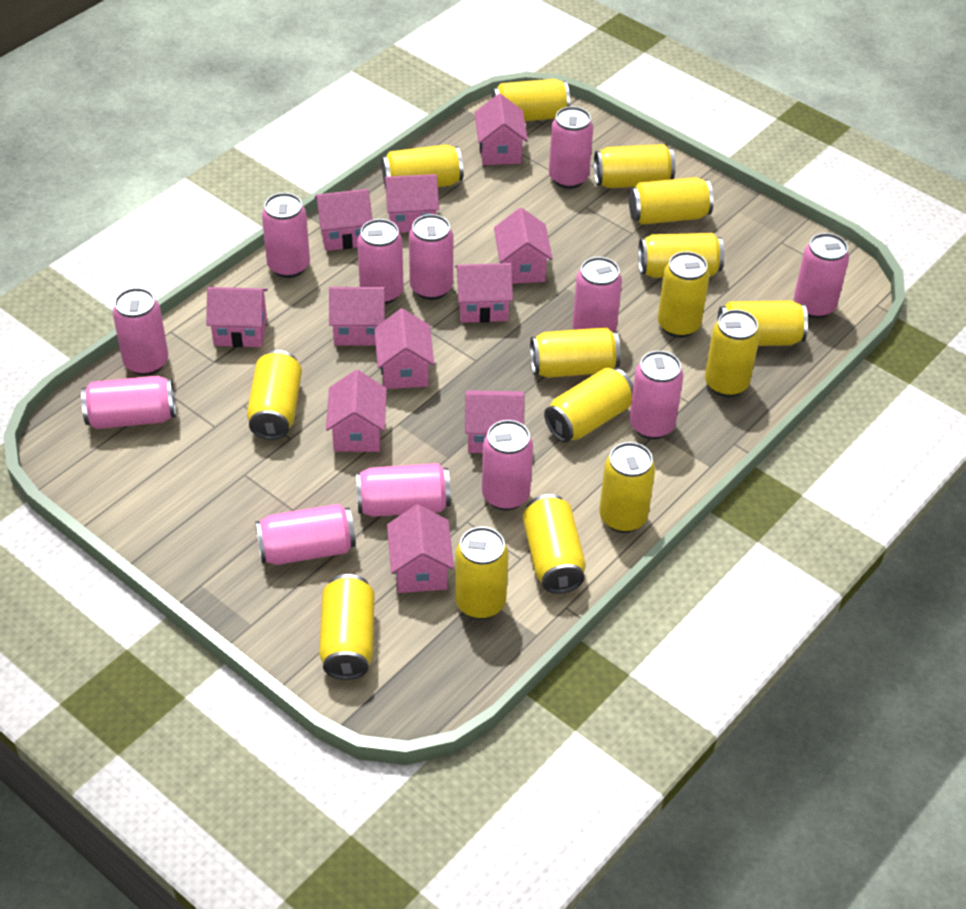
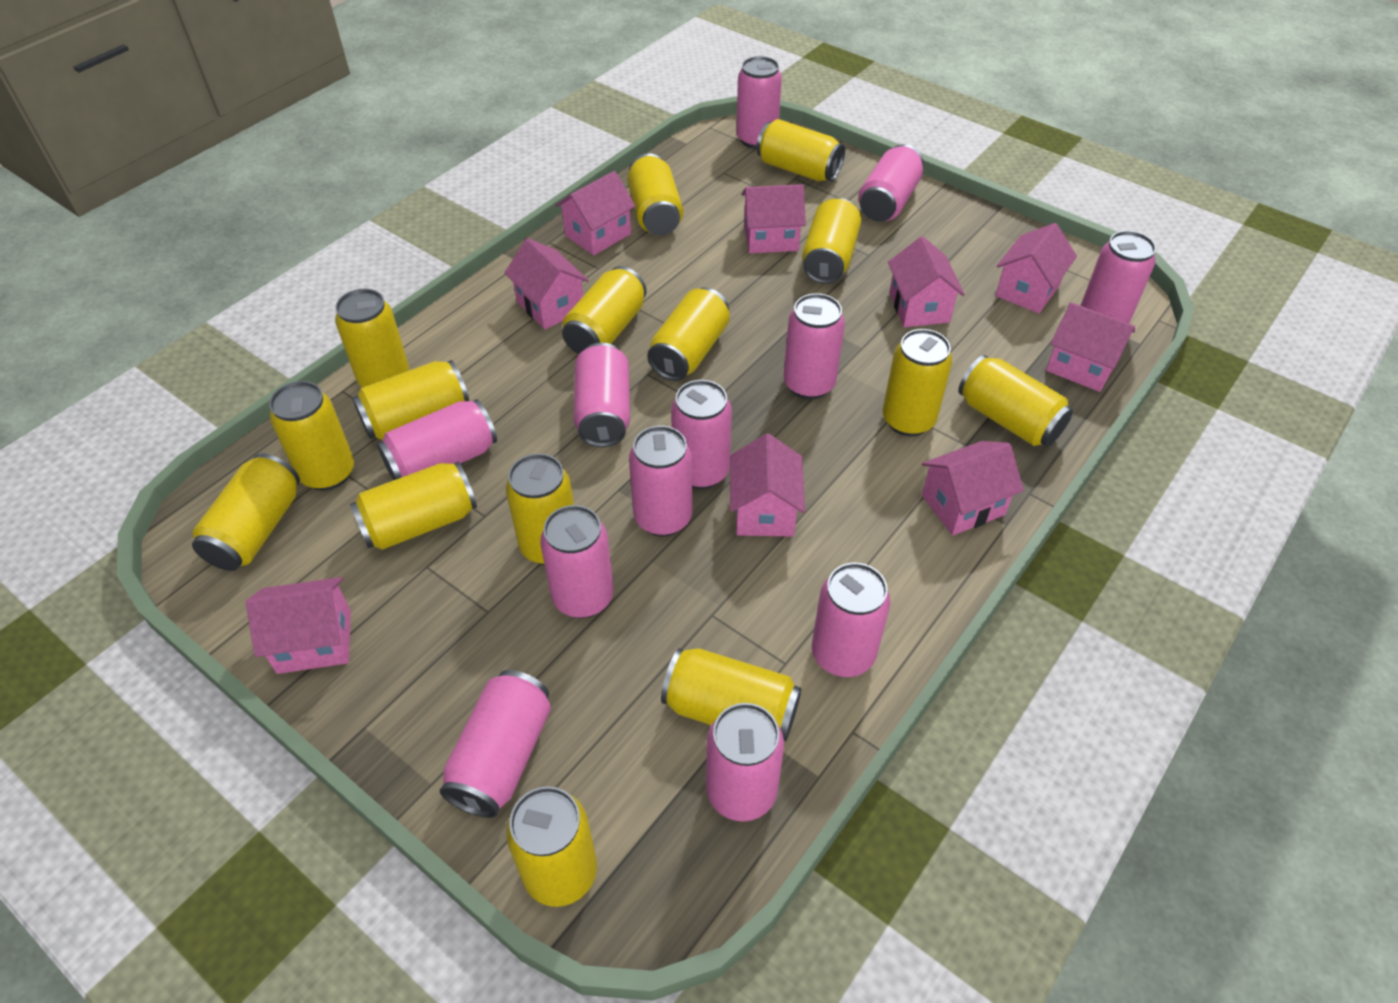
pink house: [206,287,268,347] [315,189,373,251] [326,370,387,452] [329,287,386,346] [374,308,434,389] [384,174,439,233] [387,504,454,593] [455,263,513,323] [465,390,525,453] [475,94,528,165] [494,208,553,284] = 11 -> [246,577,351,674] [504,238,589,330] [555,171,635,255] [730,434,805,536] [742,184,806,253] [888,236,965,327] [922,441,1024,535] [995,223,1077,313] [1046,302,1135,392] = 9

